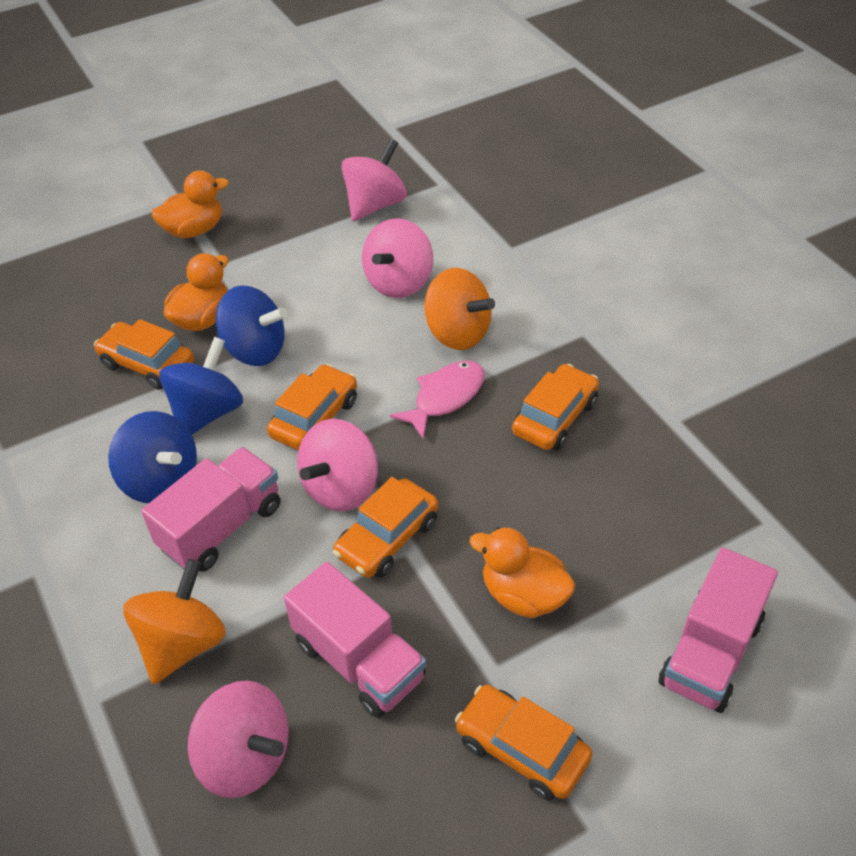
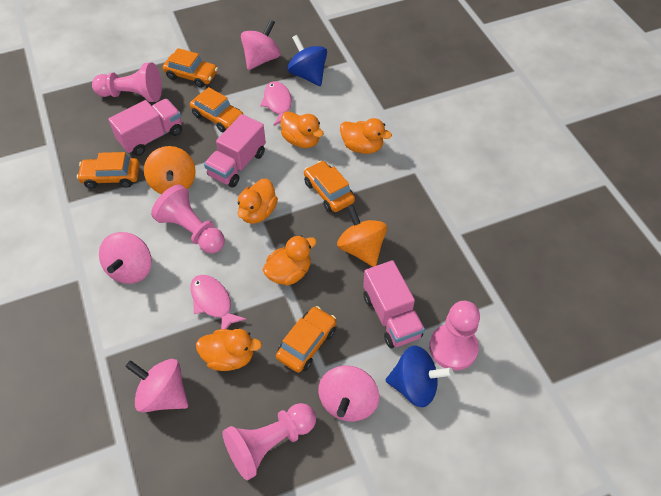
blue spinning top: [108,411,197,503] [159,337,243,435] [216,285,288,366] = 3 -> [287,35,327,86] [386,345,453,407] = 2
orange duck: [152,170,229,238] [164,253,229,331] [469,527,575,618] = 3 -> [196,329,262,371] [237,178,278,224] [263,235,317,286] [281,111,324,148] [340,118,392,154] = 5
pink fish: [390,361,485,439] = 1 -> [190,275,246,329] [260,81,292,126] = 2
pink pawn: none = 0 -> [92,62,162,102] [151,184,225,253] [222,403,316,480] [429,301,480,371] = 4

